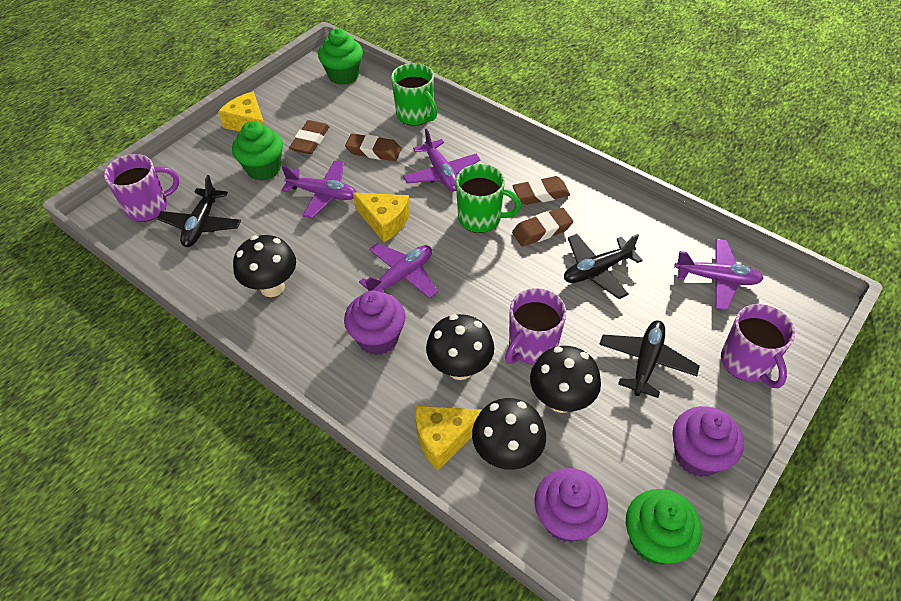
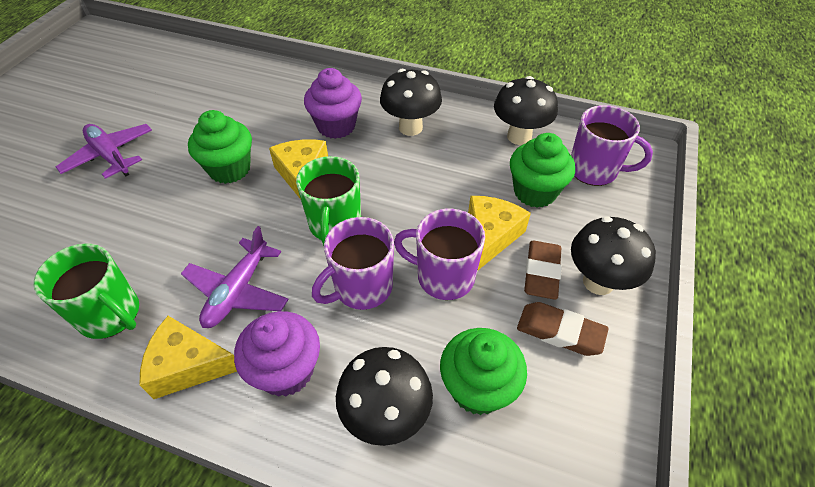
black plane: [157,175,241,247] [564,234,643,299] [599,320,700,398] = 3 -> none = 0
brown eraser: [289,120,330,154] [345,134,401,161] [512,176,570,205] [512,208,573,247] = 4 -> [517,302,608,356] [524,241,562,300] = 2
purple cupcake: [344,291,406,355] [534,468,608,542] [672,406,744,477] = 3 -> [234,311,320,397] [304,68,362,139] = 2
purple plane: [281,160,357,219] [359,243,438,298] [403,128,480,192] [674,239,764,310] = 4 -> [56,124,152,179] [181,226,289,328] = 2

